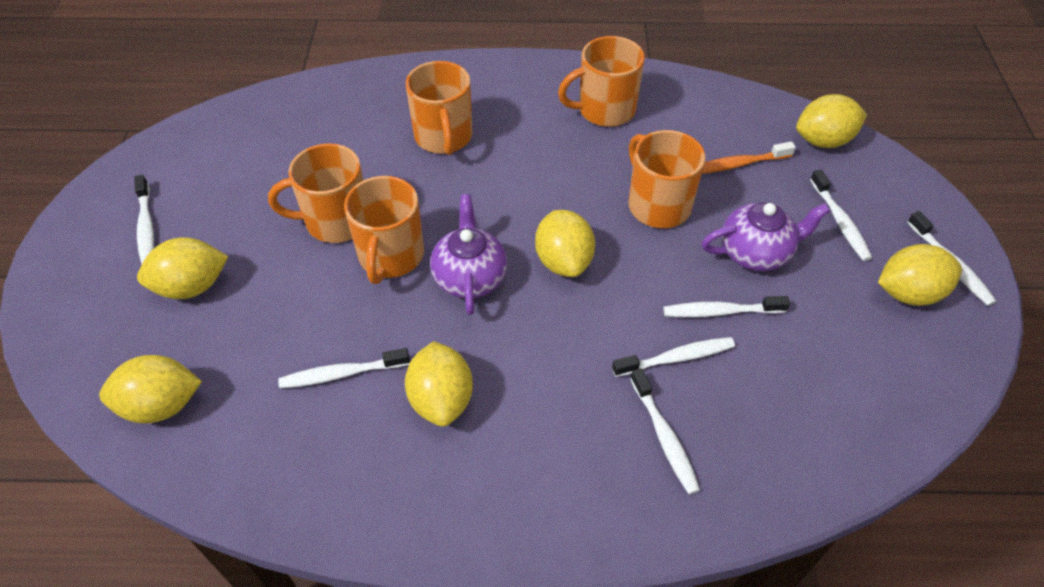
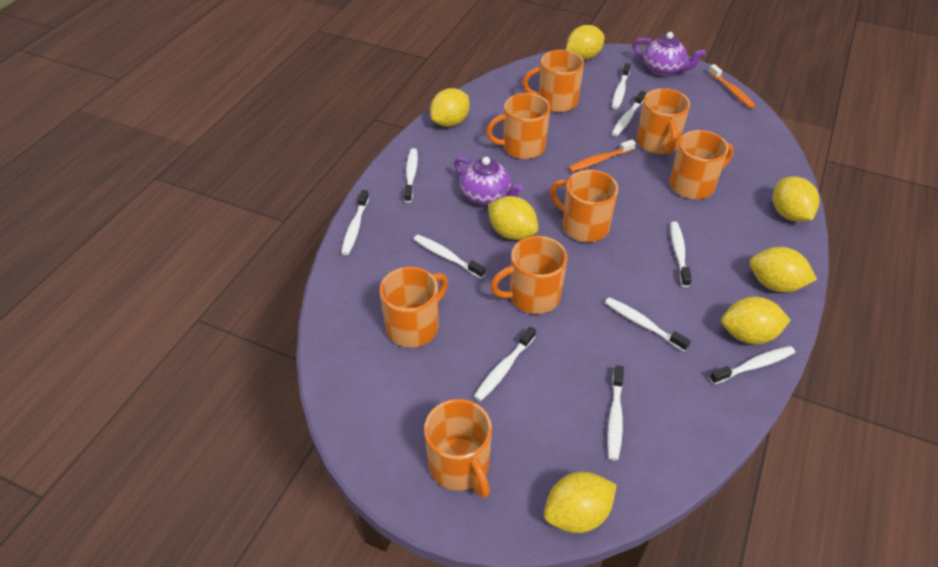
orange mug: [268,143,364,243] [344,176,424,284] [406,61,473,155] [558,36,645,127] [629,130,706,228] = 5 -> [380,267,448,348] [424,399,492,498] [486,93,550,159] [490,236,567,314] [522,50,584,112] [550,170,618,242] [636,88,690,154] [670,130,734,200] = 8
orange toothbrush: [702,142,796,174] = 1 -> [568,139,636,172] [708,64,756,109] = 2
white toothbrush: [134,175,154,265] [278,348,410,389] [612,337,735,377] [630,368,700,495] [663,296,790,317] [810,169,872,261] [907,211,996,306] = 7 -> [341,190,369,255] [404,148,418,203] [413,235,485,278] [474,327,536,401] [605,297,691,352] [607,365,624,461] [612,63,631,109] [612,91,646,136] [670,222,692,287] [709,346,795,384] = 10
yellow lemon: [99,355,202,424] [137,237,229,299] [405,341,473,427] [535,210,595,277] [796,94,867,148] [878,244,962,306] = 6 -> [430,88,470,127] [488,196,538,240] [544,472,617,533] [566,25,604,60] [721,296,791,344] [750,247,817,292] [773,177,820,221] = 7

